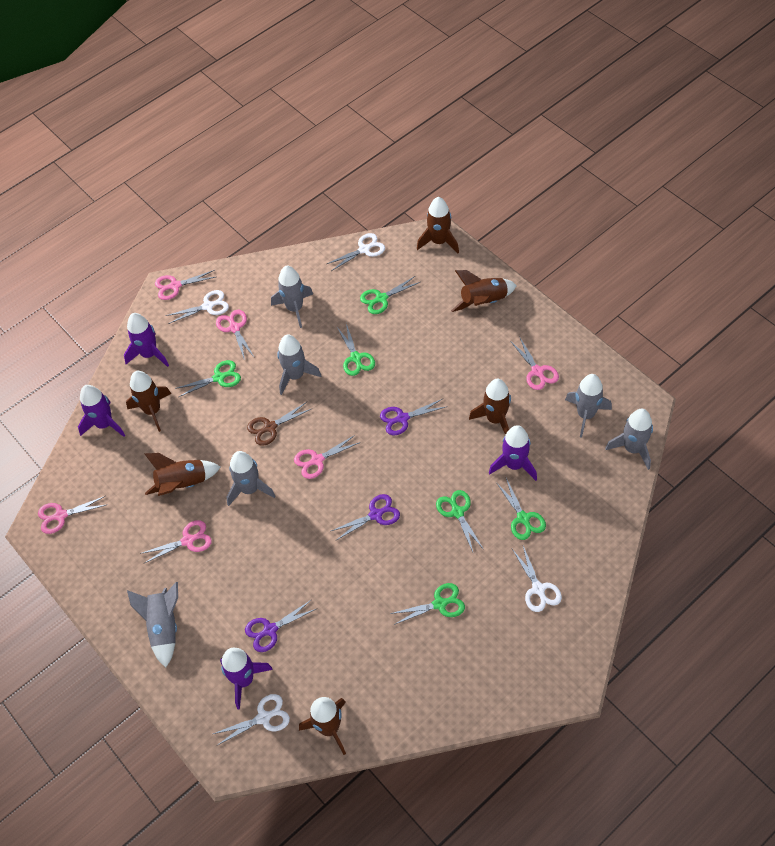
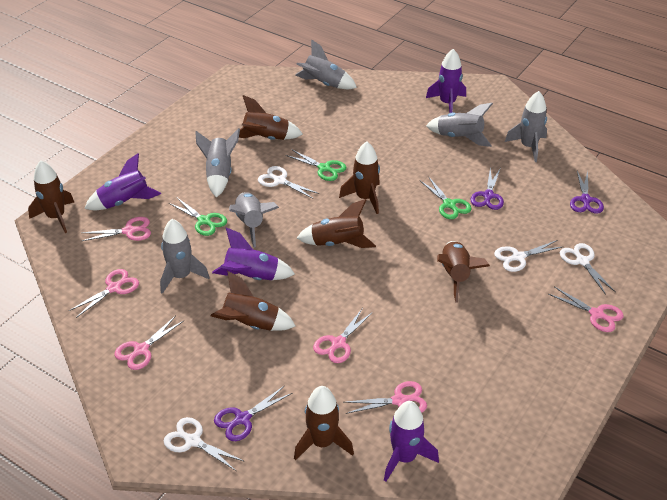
brown rocket: [126,371,171,432] [144,453,220,496] [299,697,346,755] [417,197,459,253] [451,270,517,312] [469,379,511,435] = 6 -> [28,160,74,233] [211,271,296,331] [239,95,303,140] [294,386,354,460] [297,199,376,248] [339,142,380,214] [437,241,490,303] = 7
brown scissors: [247,402,311,446] = 1 -> none = 0
green scissors: [175,360,241,397] [337,324,375,376] [360,276,420,314] [390,583,465,625] [436,490,484,552] [496,478,546,540] = 6 -> [169,197,227,236] [286,150,346,181] [419,176,472,219] = 3

